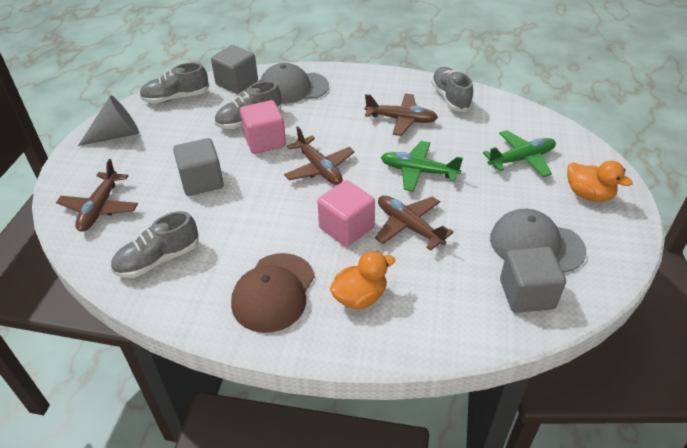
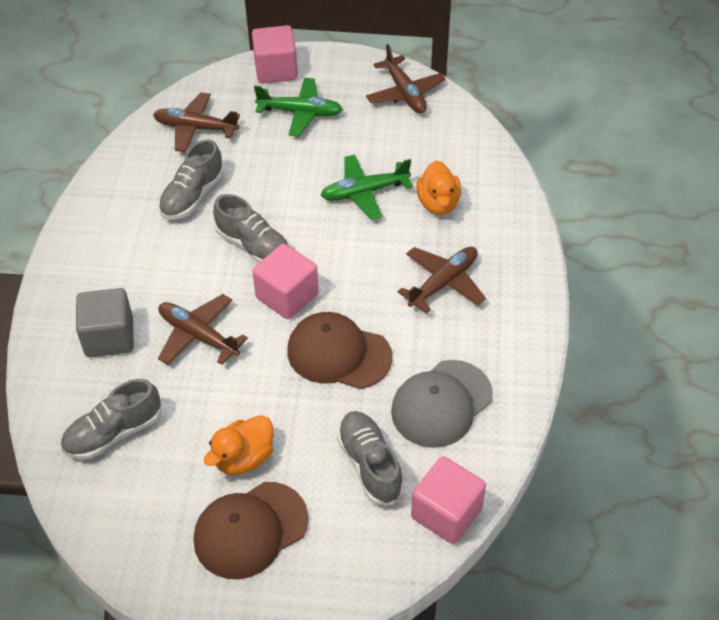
brown cap: [231,253,315,333] = 1 -> [194,482,309,579] [287,312,393,389] = 2
grey cap: [260,63,329,104] [490,209,586,273] = 2 -> [391,360,493,448] = 1
grey cone: [78,95,139,146] = 1 -> none = 0
grey cube: [173,138,224,196] [211,45,258,94] [500,247,566,313] = 3 -> [76,288,134,357] = 1
pink cube: [240,100,286,154] [317,180,375,247] = 2 -> [252,25,298,83] [252,244,319,319] [411,456,486,544] = 3

